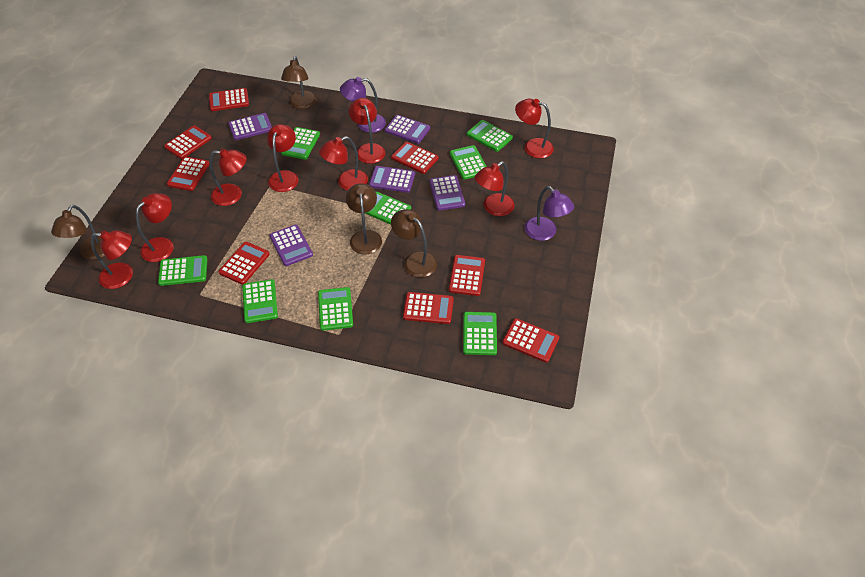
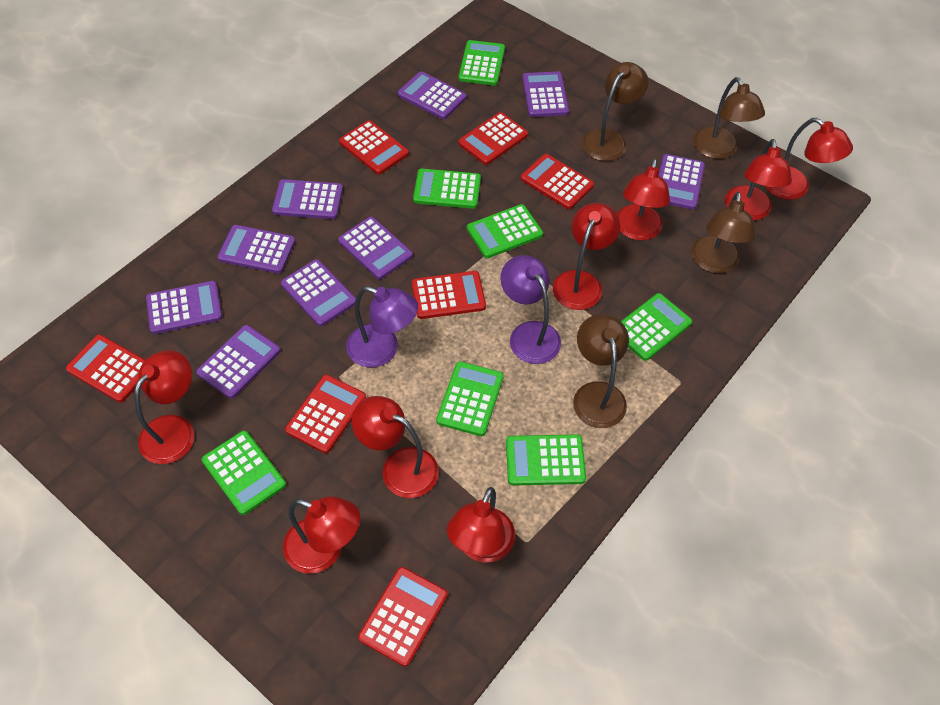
green calculator: [158,255,207,286] [242,279,278,323] [281,127,320,160] [318,287,353,331] [365,192,411,225] [450,145,487,180] [463,312,497,355] [467,120,513,152] = 8 -> [202,431,286,515] [413,169,481,209] [436,361,504,436] [459,40,505,85] [467,204,543,258] [506,434,586,486] [621,293,692,361] = 7
purple calculator: [228,113,272,140] [270,225,313,266] [369,166,415,193] [385,115,430,144] [429,175,465,211] = 5 -> [146,281,222,334] [196,325,281,399] [217,225,295,274] [272,179,343,219] [281,259,356,326] [338,217,413,279] [398,71,466,119] [522,71,569,117] [659,154,705,210] = 9
red calculator: [164,126,212,159] [167,156,209,191] [209,88,249,111] [219,242,270,285] [391,142,439,174] [403,292,454,324] [449,255,485,296] [502,318,559,362] = 8 -> [66,335,145,403] [285,375,366,453] [339,120,409,175] [358,567,448,667] [412,271,486,319] [458,112,528,165] [521,154,594,209] = 7

